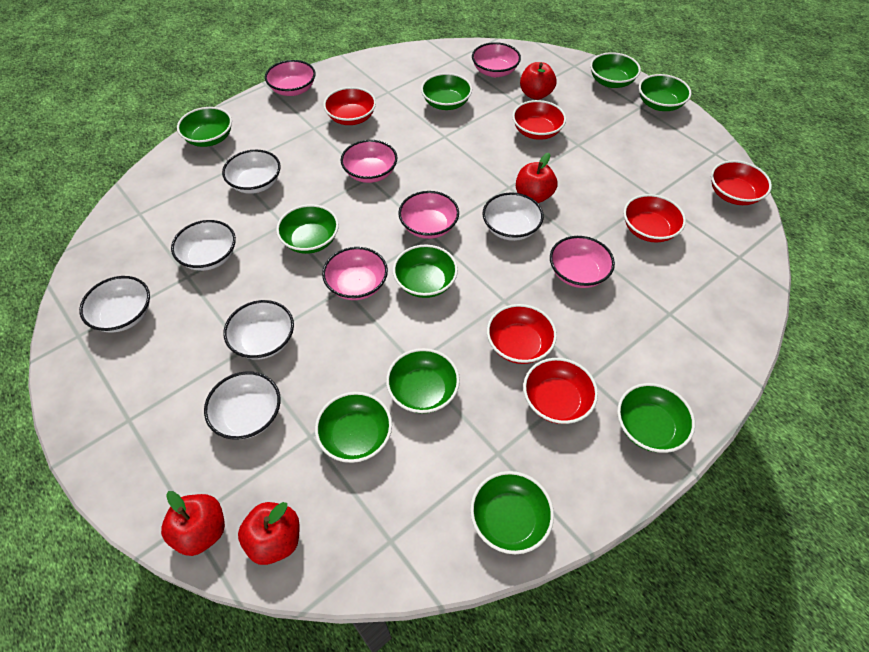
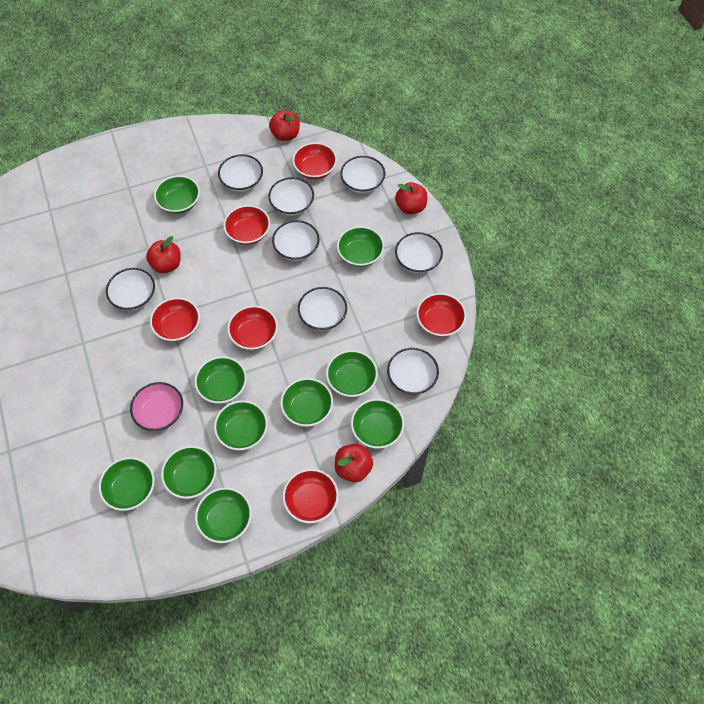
pink bowl: [265,60,316,96] [322,247,388,300] [341,140,397,183] [398,191,459,239] [472,42,521,77] [550,236,615,288] = 6 -> [130,382,183,431] = 1
white bowl: [79,276,150,333] [171,220,236,271] [204,371,281,440] [222,150,281,194] [224,300,294,360] [482,192,544,241] = 6 -> [106,268,155,311] [218,154,263,192] [268,177,314,216] [272,220,320,261] [298,287,347,330] [340,156,385,193] [387,348,439,394] [395,232,443,273] = 8

